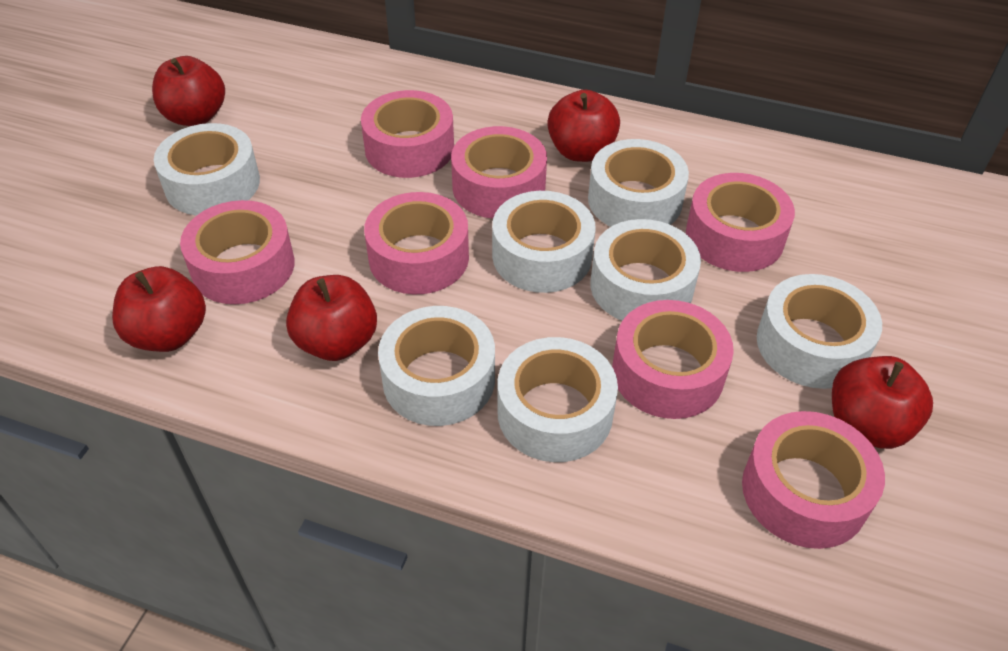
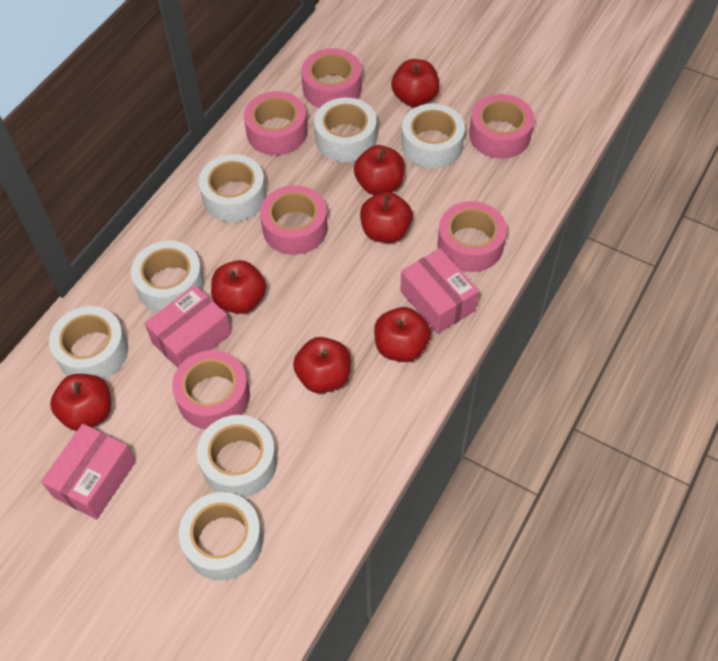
pink box: none = 0 -> [41,424,136,520] [145,285,231,368] [400,248,479,334] = 3
pink tape: [180,200,295,304] [361,90,454,178] [364,192,469,294] [451,126,547,219] [612,300,734,419] [686,173,795,272] [742,411,885,549] = 7 -> [172,350,250,429] [244,91,307,155] [260,185,328,255] [301,48,362,108] [437,201,507,272] [469,94,534,159] = 6
red apple: [112,266,206,352] [152,56,225,126] [286,275,377,361] [547,90,620,162] [832,356,933,449] = 5 -> [50,374,111,431] [211,260,266,314] [293,337,351,393] [354,145,405,195] [360,192,413,243] [374,307,431,362] [391,59,440,107] = 7

